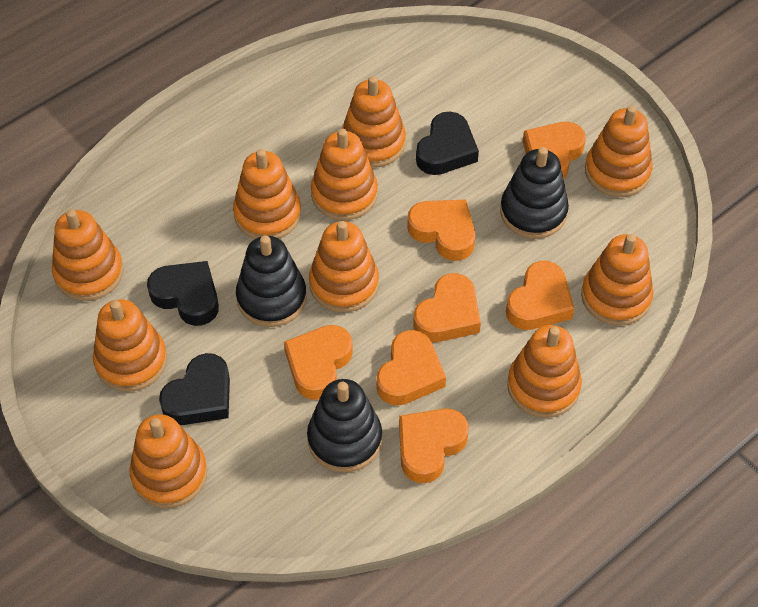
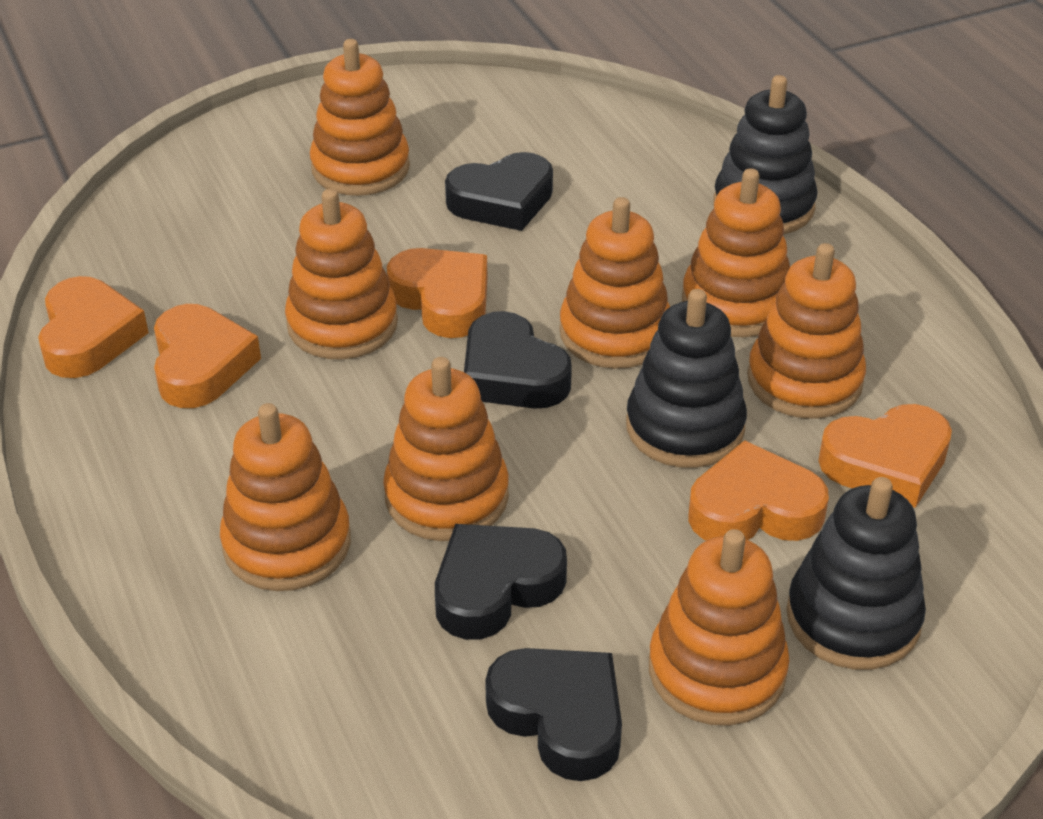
black heart: [147,261,219,326] [159,353,230,425] [416,112,479,175] = 3 -> [435,524,567,640] [445,152,553,231] [464,311,572,409] [485,648,622,781] = 4
orange heart: [284,325,353,400] [376,330,446,406] [399,409,469,483] [407,200,475,261] [413,273,481,342] [506,261,574,330] [523,122,586,179] = 7 -> [38,276,149,378] [154,304,261,408] [387,248,488,338] [688,440,829,541] [818,404,952,508] = 5
orange stacking toy: [52,209,124,301] [93,299,167,392] [129,414,207,508] [233,149,301,239] [309,221,379,312] [311,129,378,220] [342,76,406,168] [507,325,582,418] [581,234,653,326] [585,106,653,197] = 10 -> [220,403,351,591] [285,189,398,360] [310,39,410,196] [383,357,509,541] [559,197,670,369] [649,529,789,726] [682,168,790,337] [747,243,866,419] = 8

